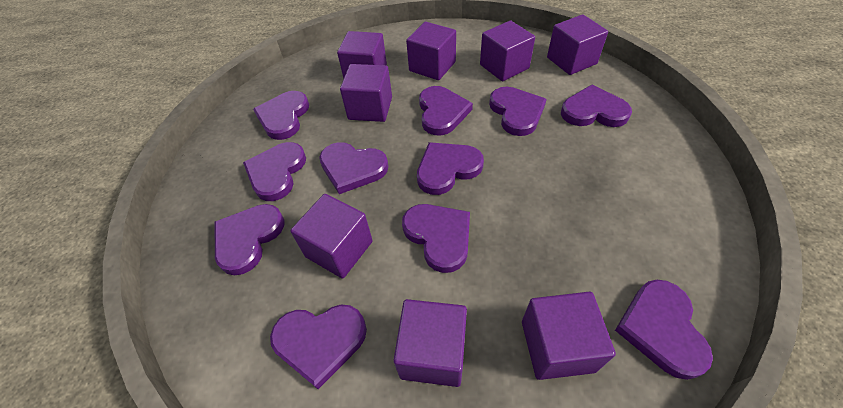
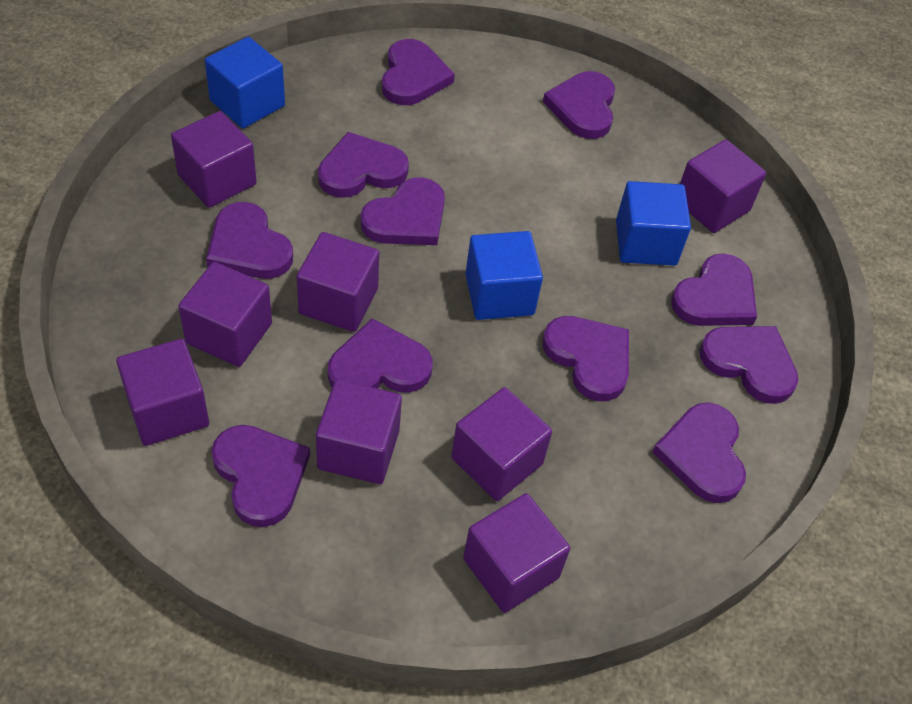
blue cube: none = 0 -> [205,37,285,128] [465,231,543,320] [616,181,691,266] = 3

